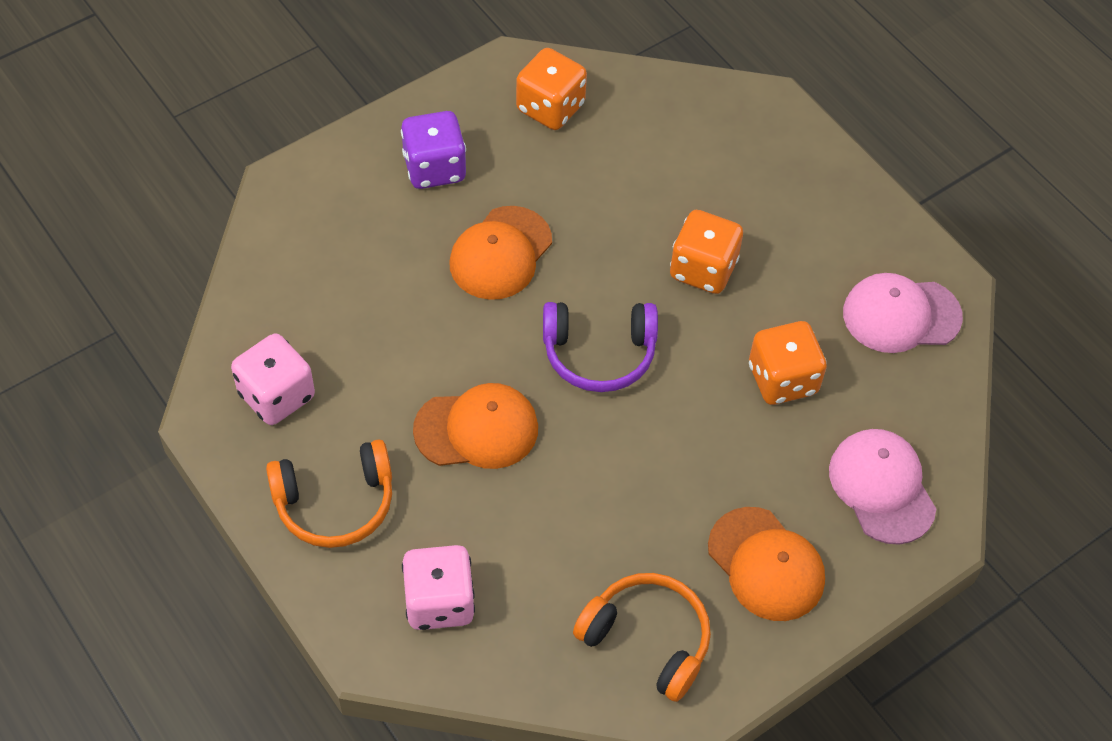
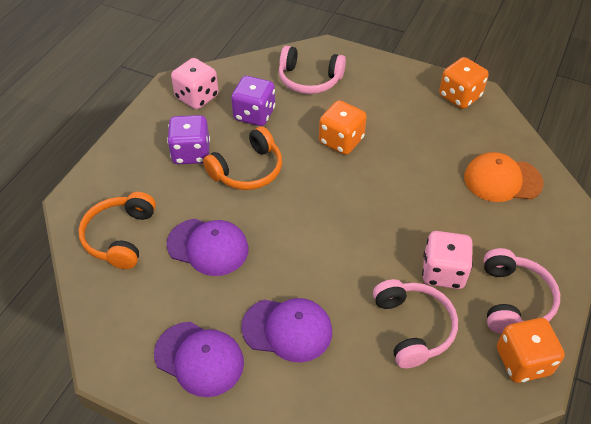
orange cap: [413,383,538,469] [449,206,552,300] [708,507,825,621] = 3 -> [464,152,544,202] = 1
pink cap: [829,429,936,544] [843,273,963,353] = 2 -> none = 0
pink headphones: none = 0 -> [279,46,346,94] [373,279,458,368] [484,248,560,333] = 3
purple cap: none = 0 -> [154,322,244,397] [166,219,248,276] [241,298,332,362] = 3
purple dice: [401,111,466,189] = 1 -> [167,115,210,164] [231,76,275,126] = 2
purple headphones: [543,302,658,392] = 1 -> none = 0

